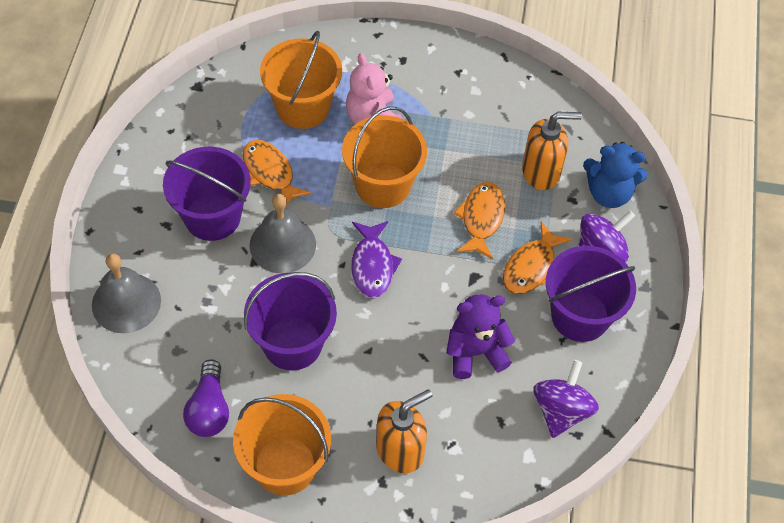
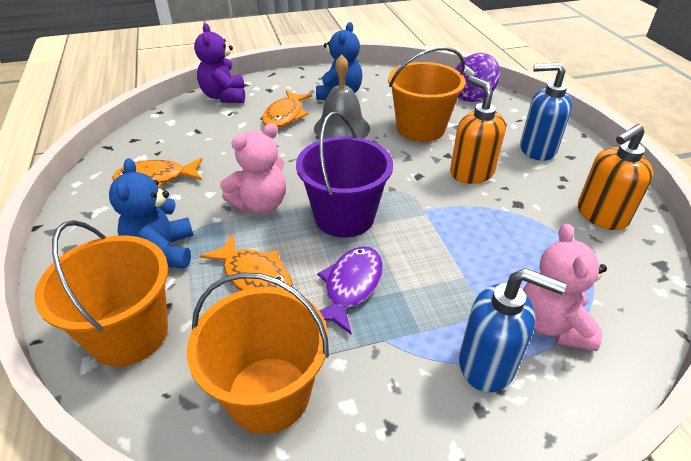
blue soap dispenser: none = 0 -> [459,268,566,392] [520,63,572,161] = 2
blue teddy bear: [583,142,648,208] = 1 -> [109,158,194,269] [316,22,363,100] = 2
grey bell: [92,253,161,333] [250,194,316,273] = 2 -> [314,54,370,139] = 1
pink teddy bear: [346,53,401,124] = 1 -> [220,123,286,213] [523,224,607,351] = 2
purple bucket: [163,147,251,241] [244,272,337,370] [546,246,636,342] = 3 -> [296,111,393,237] = 1
purple light bulb: [183,359,229,437] = 1 -> none = 0
purple spinning top: [533,360,599,438] [579,210,635,262] = 2 -> [456,53,500,102] = 1

